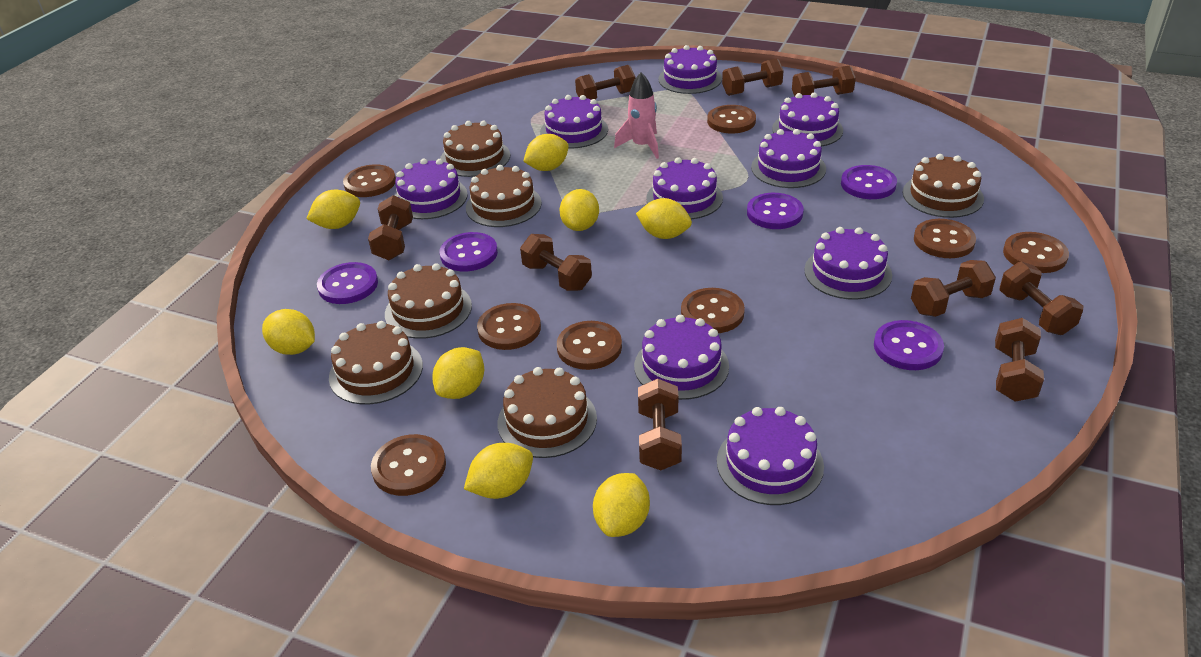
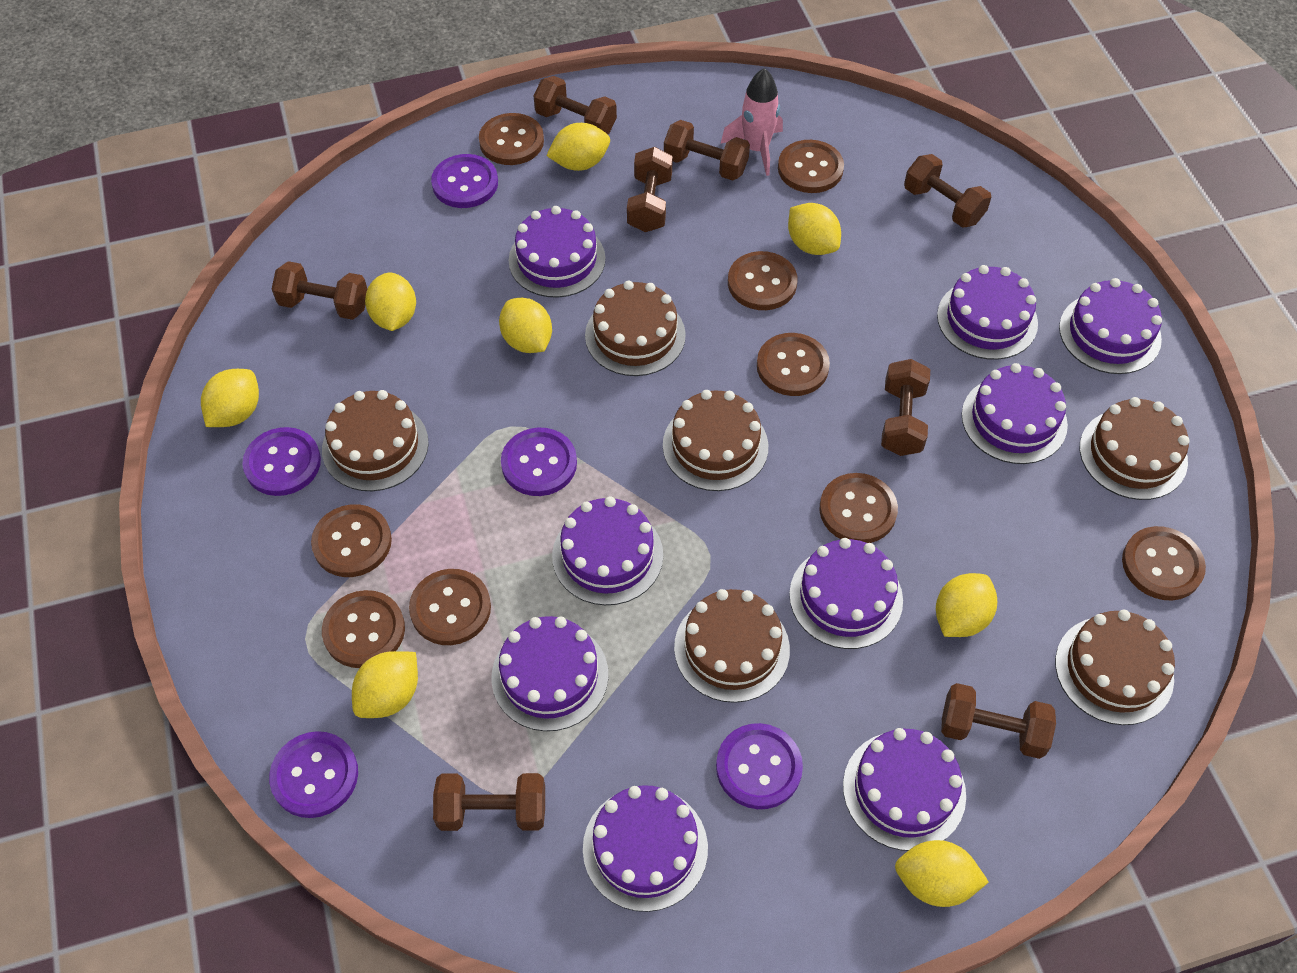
brown button: [343,164,396,197] [371,434,446,496] [477,303,541,350] [557,321,622,370] [681,288,745,333] [707,105,756,133] [914,219,976,258] [1003,232,1069,273] = 8 -> [311,504,392,577] [322,590,405,668] [409,569,491,645] [479,113,544,165] [728,251,798,310] [757,333,830,396] [778,140,844,193] [819,473,898,543] [1122,526,1206,600] = 9
brown dumbbell: [368,195,413,260] [520,234,592,291] [575,65,635,100] [638,379,682,470] [722,58,784,96] [792,65,856,97] [911,260,996,317] [995,318,1044,402] [1000,261,1083,335] = 9 -> [272,261,367,320] [433,773,545,831] [534,76,617,134] [627,147,673,232] [664,120,750,181] [881,359,930,456] [904,154,991,228] [941,683,1056,759] = 8

